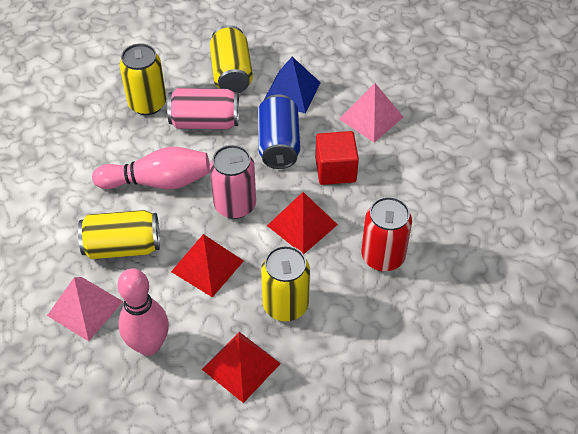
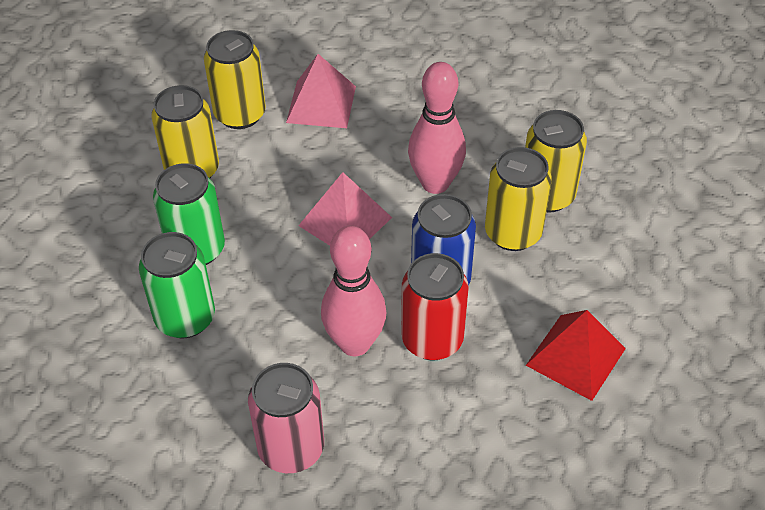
blue pyramid: [263,57,321,114] = 1 -> none = 0
green can: none = 0 -> [139,232,215,338] [153,163,225,265] = 2
pink can: [167,88,239,129] [210,145,256,219] = 2 -> [248,363,324,473] = 1
red cube: [315,131,359,185] = 1 -> none = 0
red pyramid: [171,234,244,297] [202,332,281,403] [267,192,338,254] = 3 -> [526,310,626,401] = 1

